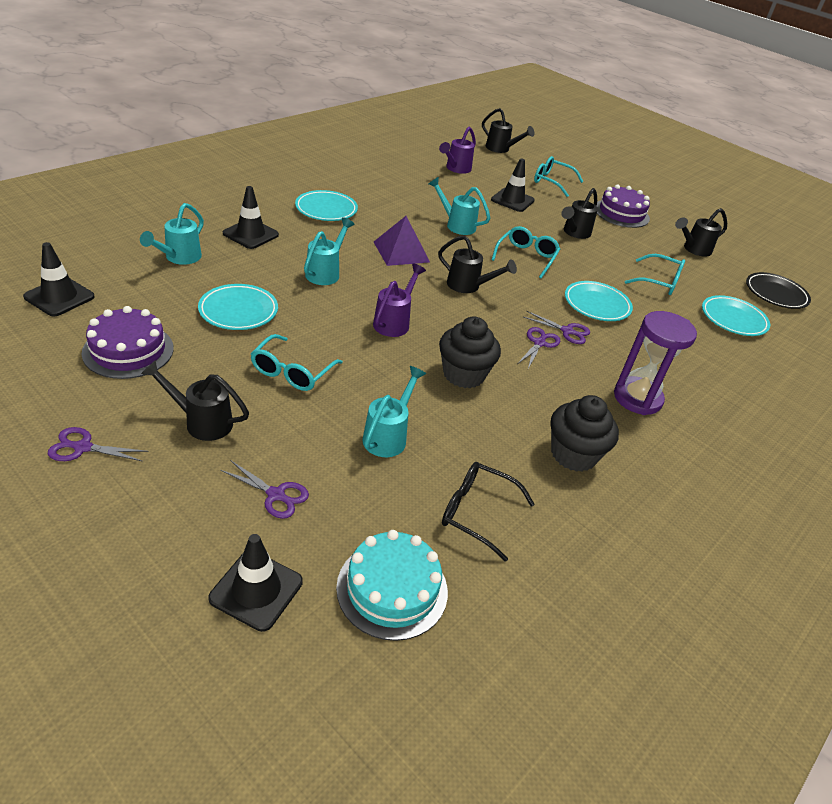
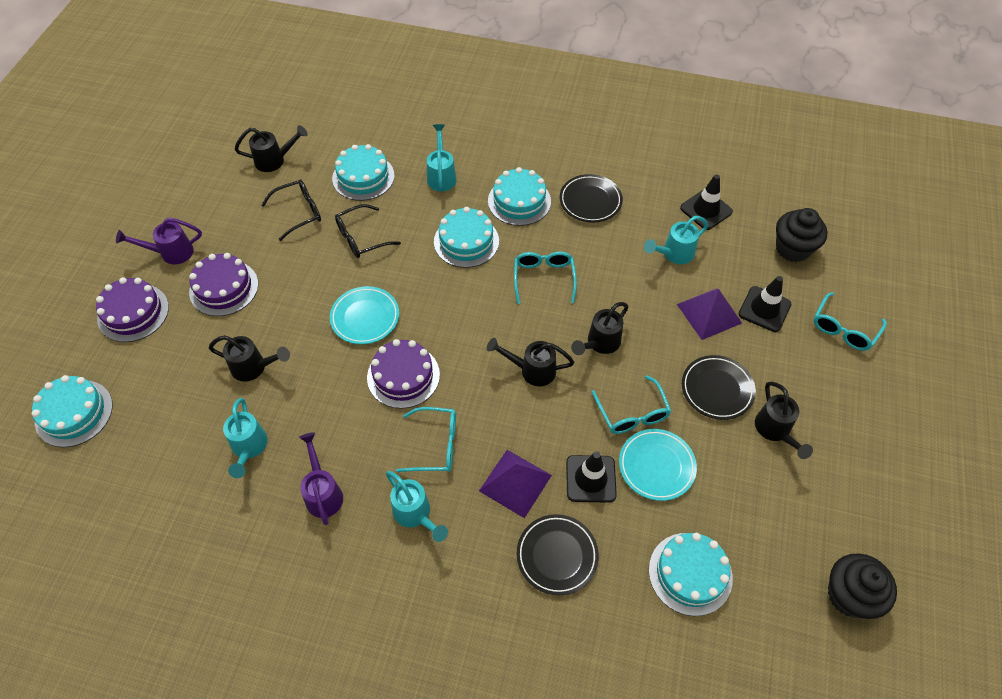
black glasses: [442,462,535,562] = 1 -> [262,179,321,241] [335,204,401,258] = 2
black plate: [746,272,811,309] = 1 -> [516,514,599,595] [560,174,623,223] [682,355,756,420] = 3
black traffic cone: [23,242,95,316] [208,534,303,632] [223,186,279,249] [491,159,535,212] = 4 -> [566,451,617,503] [680,174,733,230] [739,276,791,332] = 3
purple cake: [82,306,174,379] [597,184,650,228] = 2 -> [96,277,169,342] [189,253,258,316] [367,339,440,409] = 3
purple hourglass: [614,311,697,415] = 1 -> none = 0
purple pyramid: [374,216,430,266] = 1 -> [479,450,552,518] [677,288,742,340] = 2
purple scissors: [48,427,149,462] [220,460,309,519] [518,327,560,368] [523,311,590,344] = 4 -> none = 0
turquoise cake: [336,530,448,641] = 1 -> [32,375,113,447] [332,144,395,201] [434,207,499,268] [488,167,551,226] [649,533,733,616] = 5
turquoise plate: [198,284,278,330] [295,190,358,221] [565,281,633,321] [702,295,770,336] = 4 -> [330,286,399,344] [619,429,697,501] = 2

